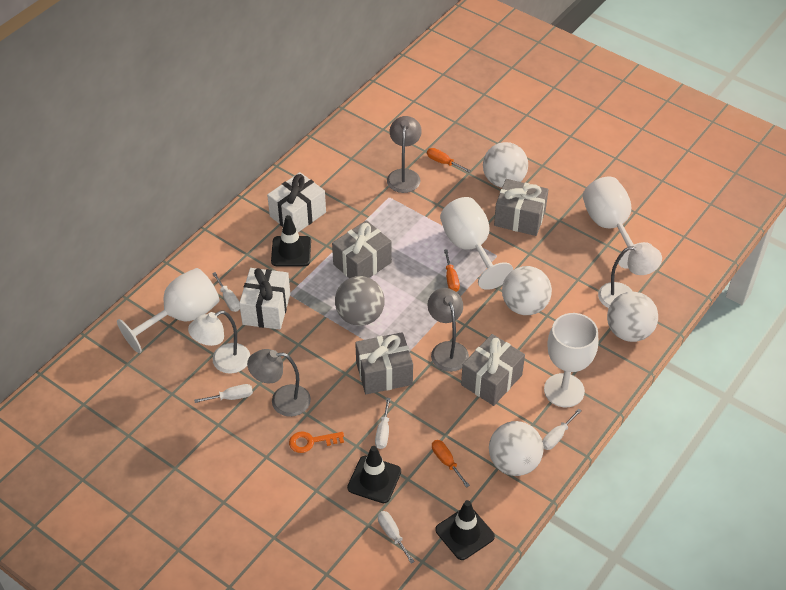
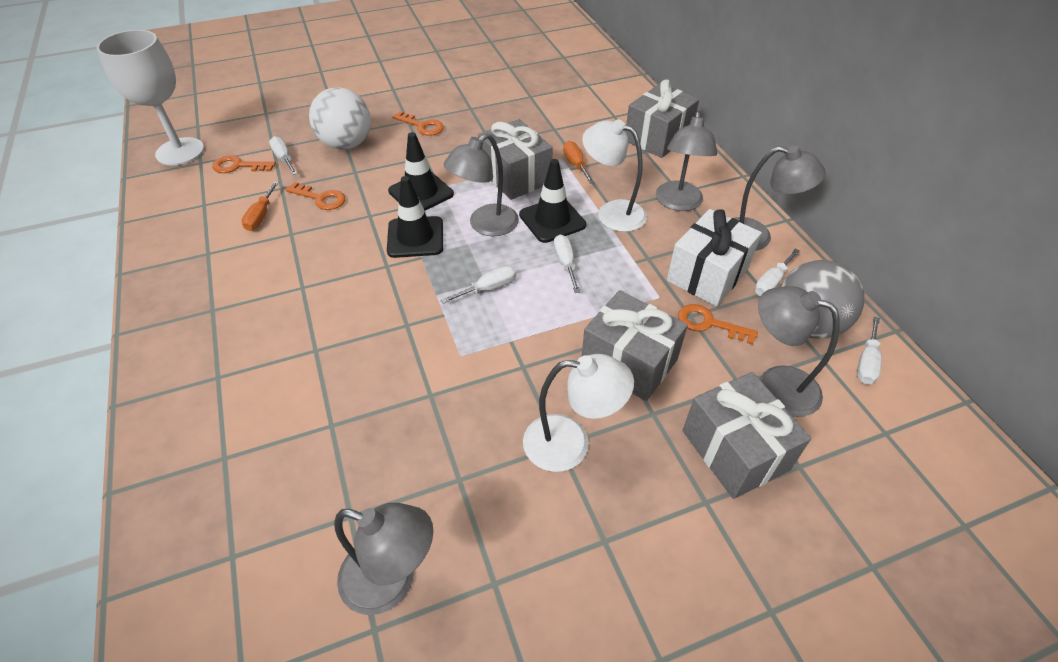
grey lamp: [247,349,311,417] [387,116,422,193] [427,288,469,372] = 3 -> [334,503,433,615] [443,133,519,236] [656,111,717,211] [734,145,826,251] [758,286,840,417] = 5
orange key: [289,431,344,453] = 1 -> [212,155,276,173] [285,182,345,210] [392,111,444,136] [678,304,758,345] = 4
orange screwdriver: [427,148,471,172] [432,440,470,488] [444,249,460,292] = 3 -> [241,181,279,231] [563,141,594,184] = 2
white ball: [483,142,528,188] [489,421,544,476] [502,266,552,315] [607,292,658,342] = 4 -> [309,87,371,150] = 1
white gift: [239,268,290,330] [267,172,326,232] = 2 -> [667,209,762,306] = 1
white goblet: [117,268,219,353] [440,197,513,290] [544,313,598,407] [583,176,651,269] = 4 -> [97,30,204,166] = 1

